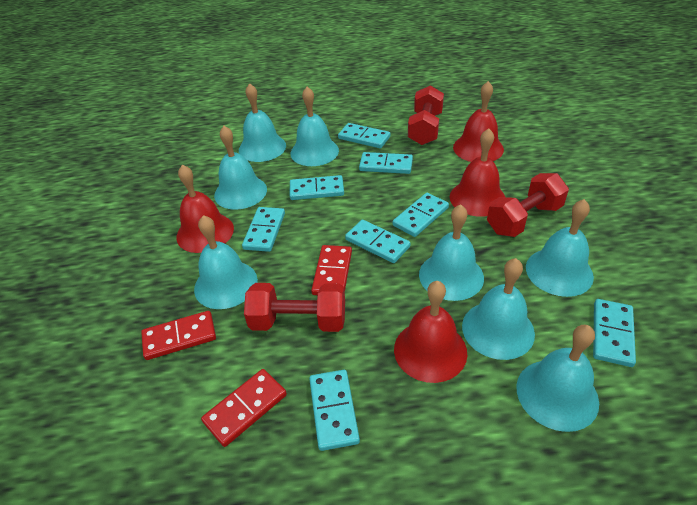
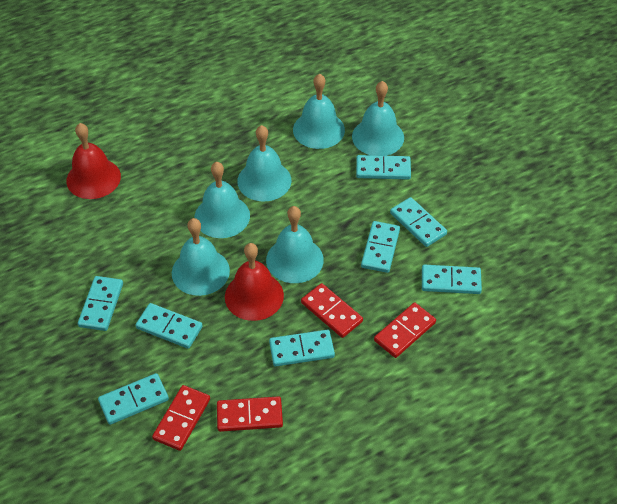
red bell: [176,165,234,253] [394,281,467,383] [450,128,505,217] [453,81,504,162] = 4 -> [66,123,121,199] [225,243,284,321] = 2
red domino: [141,311,216,360] [201,369,287,447] [311,245,352,295] = 3 -> [152,385,210,451] [217,396,283,432] [301,283,363,338] [374,302,436,358] = 4
red dumbbell: [244,283,345,332] [408,85,444,145] [487,173,569,237] = 3 -> none = 0
turquoise bell: [194,215,258,309] [214,126,267,210] [239,83,286,162] [291,87,339,166] [419,204,484,301] [462,258,535,360] [516,325,599,432] [526,199,594,297] = 8 -> [172,218,230,296] [194,162,250,238] [237,125,291,202] [266,206,324,283] [293,74,345,149] [352,81,404,156] = 6

